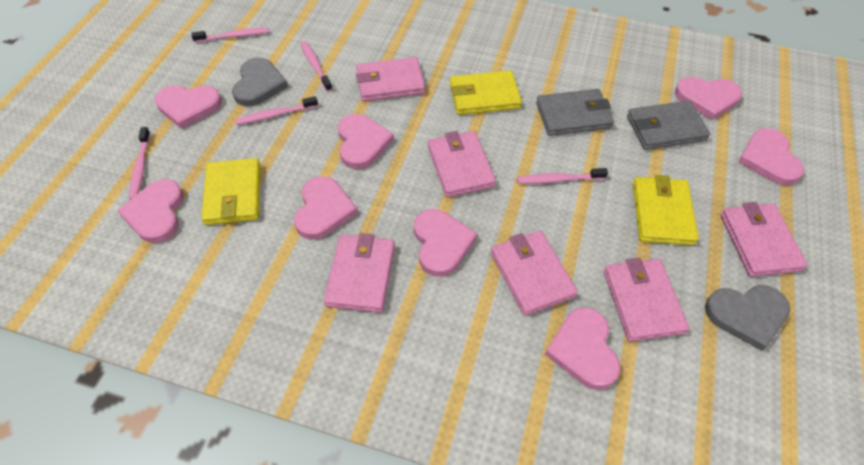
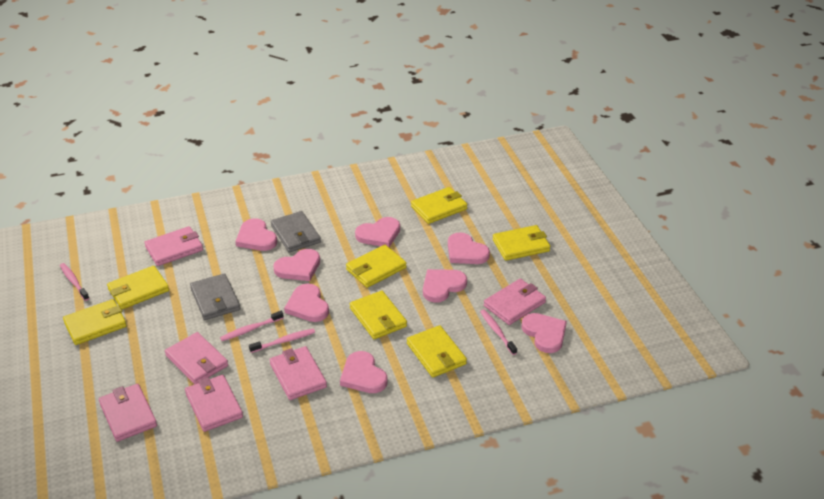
grey heart: [232,58,288,107] [705,285,791,351] = 2 -> none = 0
pink toothbrush: [129,127,150,200] [191,28,269,43] [235,96,318,125] [300,41,332,92] [517,168,608,184] = 5 -> [60,263,89,301] [220,311,284,341] [249,329,315,353] [480,309,517,355] = 4
yellow wallet: [201,158,260,225] [450,70,522,115] [633,175,699,245] = 3 -> [63,299,127,345] [107,266,169,309] [346,245,407,288] [350,291,407,339] [407,325,467,377] [411,187,467,224] [493,225,550,261] = 7

